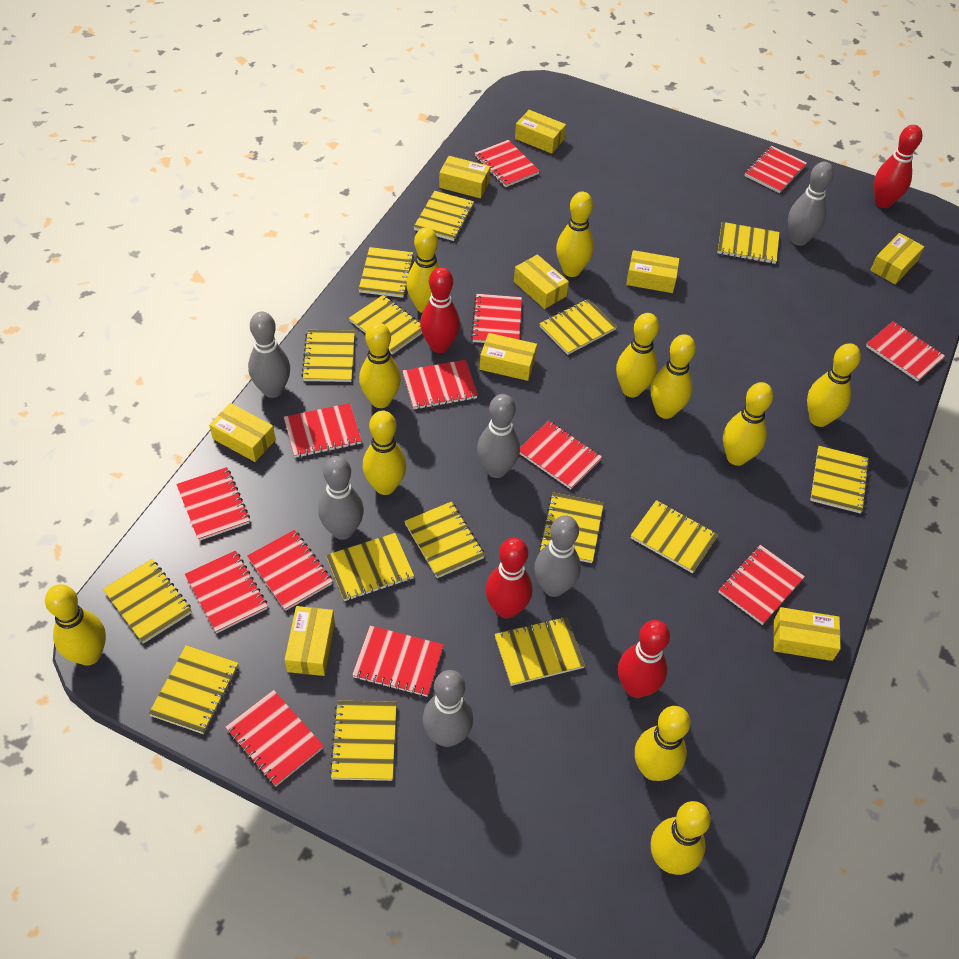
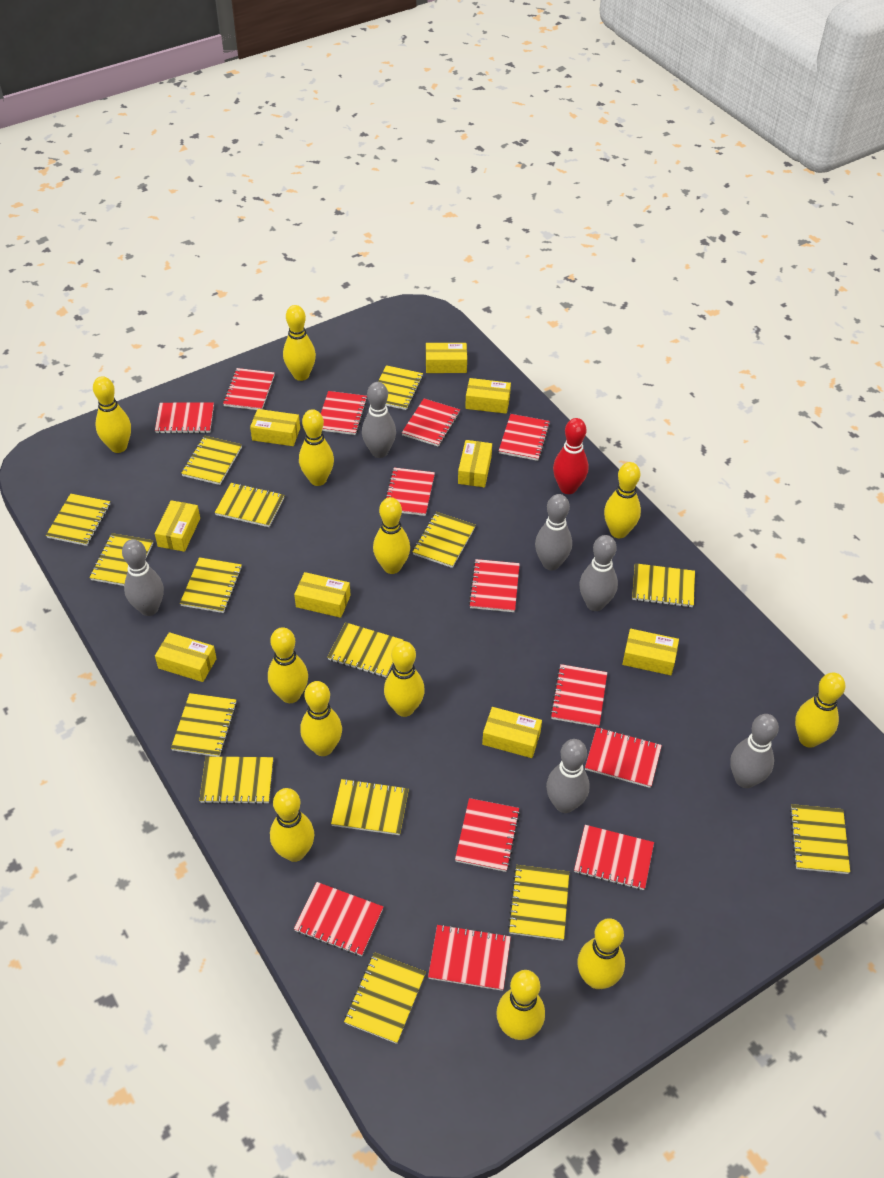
red bowling pin: [420,267,460,353] [485,538,532,619] [618,620,670,698] [874,125,922,208] = 4 -> [553,418,588,494] = 1
yellow bowling pin: [45,584,106,665] [359,323,401,408] [362,411,406,495] [406,227,440,313] [556,192,594,277] [616,313,659,397] [635,706,691,781] [651,334,696,419] [651,801,711,875] [723,382,773,466] [807,343,861,427] = 11 -> [93,376,131,453] [268,627,308,703] [270,788,314,862] [283,305,316,381] [299,409,334,486] [300,681,342,756] [373,497,410,574] [384,641,425,717] [496,970,545,1040] [577,918,625,989] [604,462,641,538] [795,673,845,748] = 12

